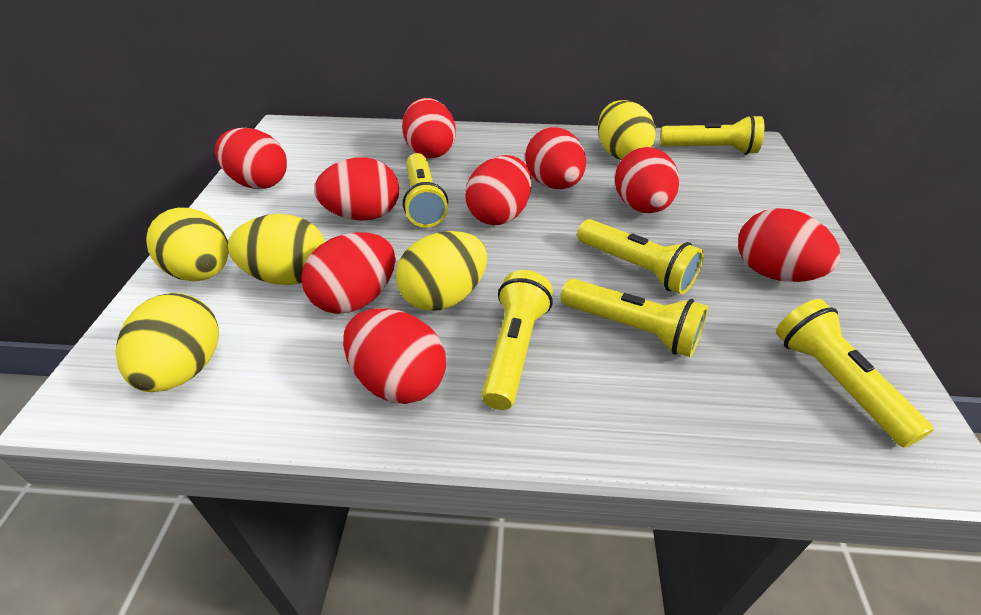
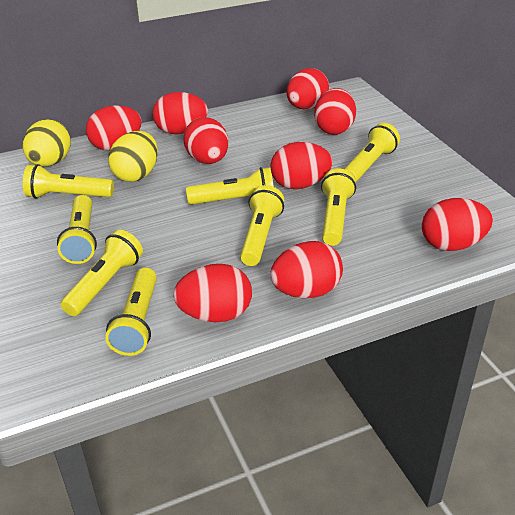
yellow egg: [116,293,219,392] [146,207,229,281] [227,214,325,285] [396,231,487,311] [598,100,656,160] = 5 -> [23,119,71,167] [108,131,158,182] = 2
yellow flashlight: [403,153,448,227] [482,270,553,410] [561,279,708,357] [577,219,704,294] [660,115,764,155] [776,299,934,448] = 6 -> [23,164,114,199] [57,195,97,264] [61,230,143,316] [105,268,157,356] [186,167,274,205] [240,185,284,266] [321,169,356,246] [345,123,400,183] = 8

